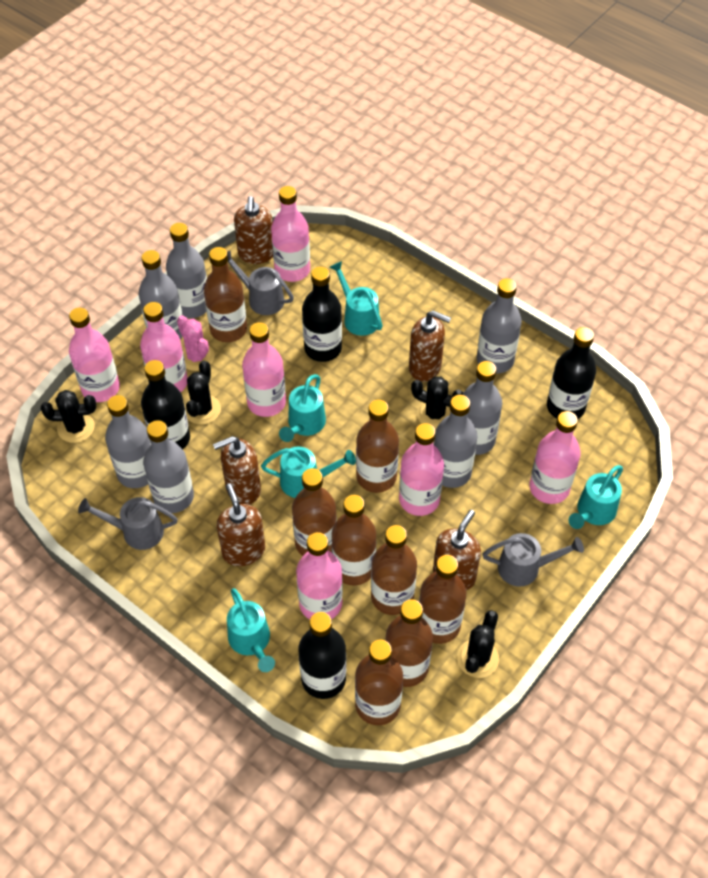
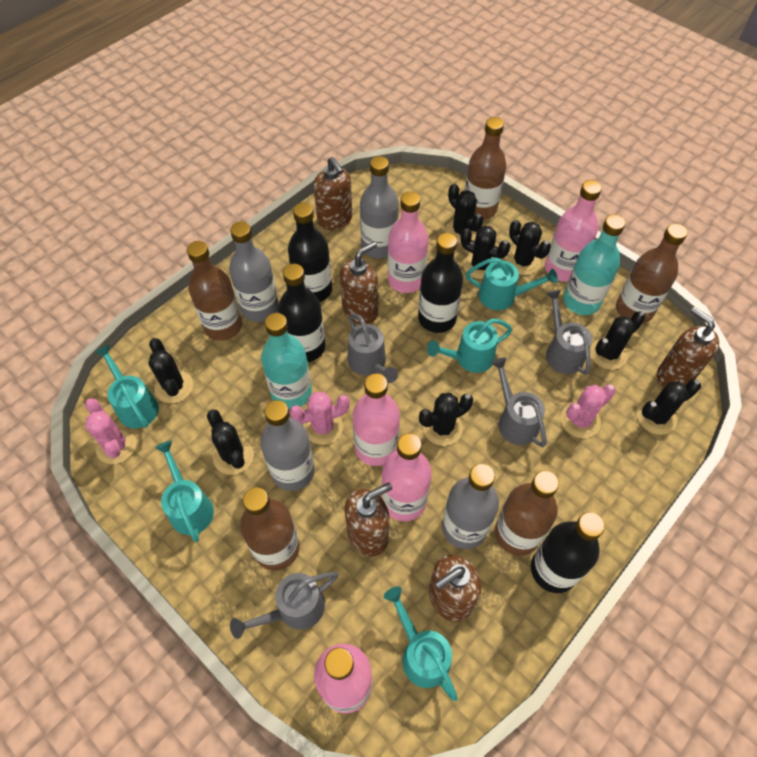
black cactus: [41,390,96,443] [185,361,221,425] [411,376,463,429] [457,610,499,678] = 4 -> [149,338,193,403] [207,410,254,475] [419,393,473,446] [445,184,484,243] [461,226,510,279] [506,220,551,275] [590,311,645,370] [637,379,701,435] = 8
brown bottle: [204,247,247,342] [292,468,337,556] [331,495,376,586] [355,639,403,725] [356,400,399,493] [371,525,417,615] [385,599,433,687] [419,555,466,644] = 8 -> [187,241,242,341] [240,487,300,571] [465,117,506,220] [495,471,559,556] [616,223,688,324] = 5
grey bottle: [105,395,151,488] [139,250,183,339] [143,420,194,513] [166,223,207,318] [434,395,477,488] [463,361,502,455] [477,278,522,373] = 7 -> [229,221,279,322] [260,400,315,491] [360,156,399,258] [442,464,499,549] = 4
grey watering can: [78,497,177,550] [227,251,294,315] [483,533,584,587] = 3 -> [230,572,338,639] [348,314,398,383] [491,357,547,447] [546,290,592,375] = 4
pink bottle: [69,308,120,402] [140,302,188,392] [242,322,286,417] [271,186,310,282] [296,532,343,619] [399,423,444,516] [529,411,581,504] = 7 -> [314,644,372,714] [353,373,400,466] [382,433,432,522] [388,192,428,293] [545,180,602,282] = 5
pink cactus: [177,315,215,371] = 1 -> [85,398,137,464] [289,392,350,445] [561,384,616,438] = 3
turquoise bottle: none = 0 -> [261,313,312,409] [563,214,625,315] = 2

